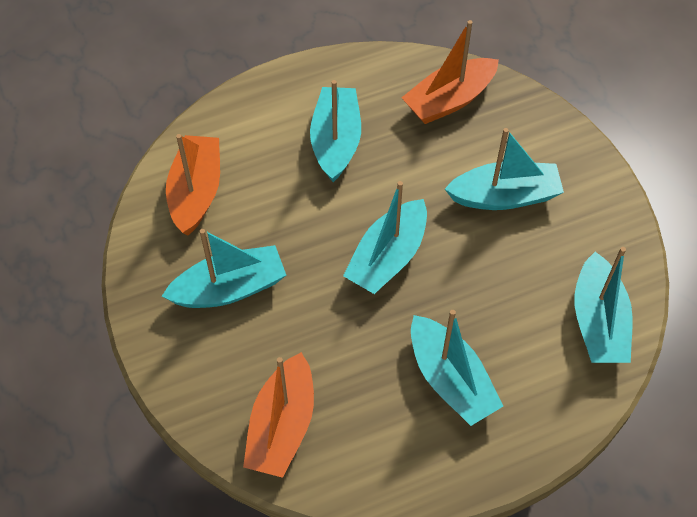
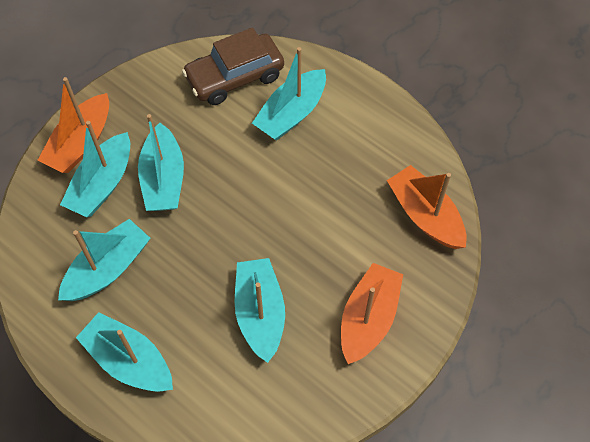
brown car: none = 0 -> [182,27,284,105] = 1

